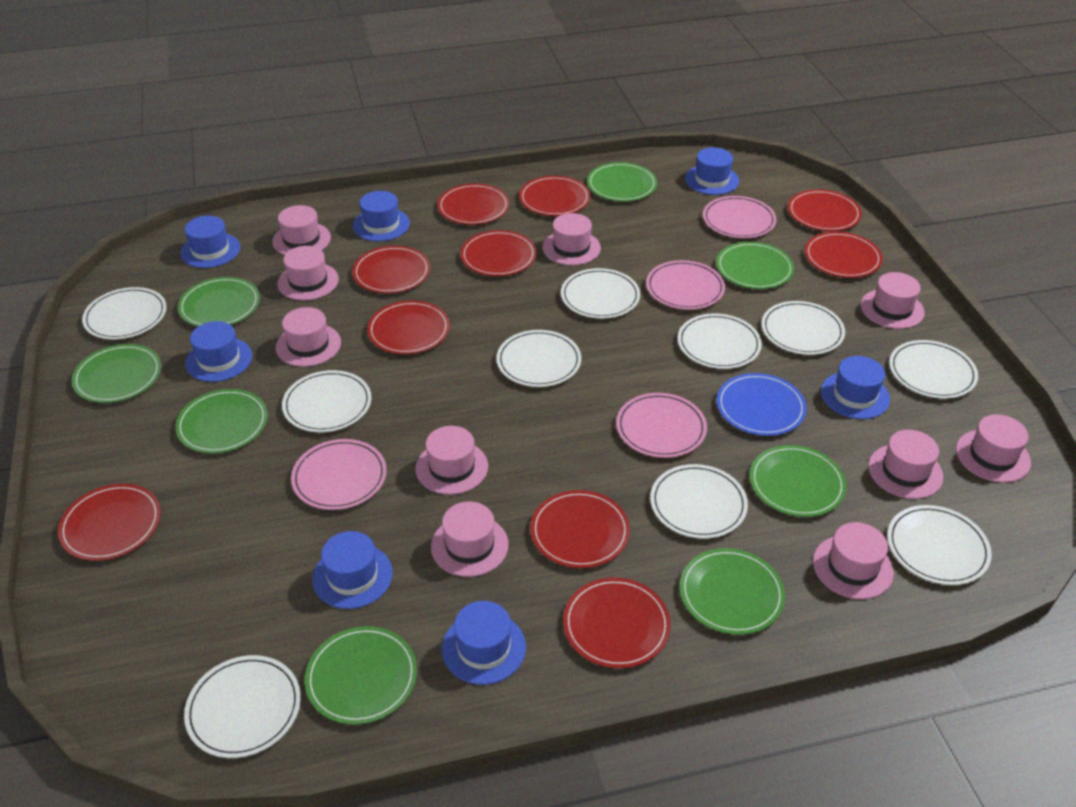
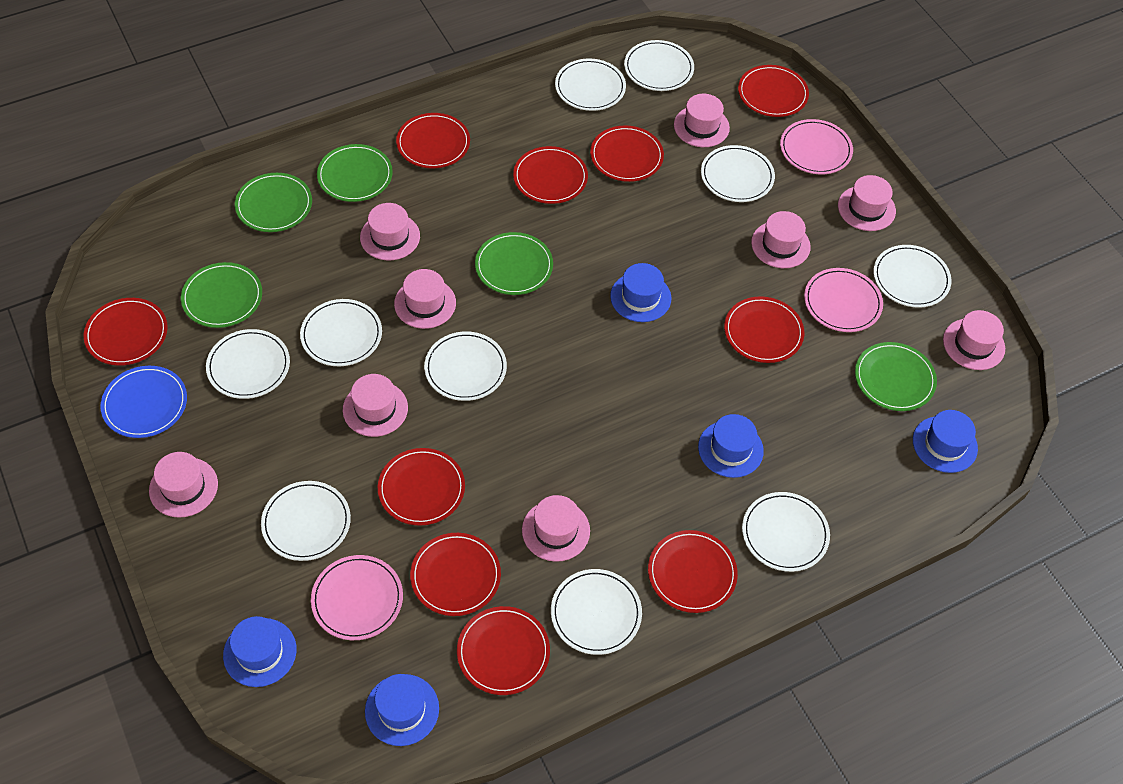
blue hat: [180,215,240,268] [185,321,252,382] [313,531,393,609] [353,191,410,241] [442,601,526,685] [685,147,739,195] [821,356,890,419] = 7 -> [223,616,297,687] [365,674,439,746] [610,263,671,322] [698,414,764,478] [913,410,978,473] = 5
green plate: [72,344,161,403] [175,389,268,454] [178,277,260,327] [305,626,417,725] [587,162,657,202] [680,548,785,635] [716,242,794,289] [750,445,846,517] = 8 -> [181,262,262,328] [235,173,312,232] [317,144,393,202] [475,232,553,295] [855,342,937,411] = 5
pink hat: [272,205,331,255] [276,307,341,367] [277,246,339,301] [415,426,488,495] [431,501,509,577] [542,213,601,265] [813,522,894,599] [861,272,924,329] [868,430,943,499] [956,414,1031,483] = 10 -> [149,452,218,518] [343,374,408,437] [360,203,420,261] [394,269,456,329] [522,495,590,562] [674,94,730,147] [751,211,811,268] [838,175,896,231] [943,310,1005,370] = 9
pink plate: [291,439,387,510] [616,393,707,458] [646,260,725,310] [703,196,777,238] = 4 -> [311,555,403,640] [780,119,853,174] [804,268,883,332] = 3

